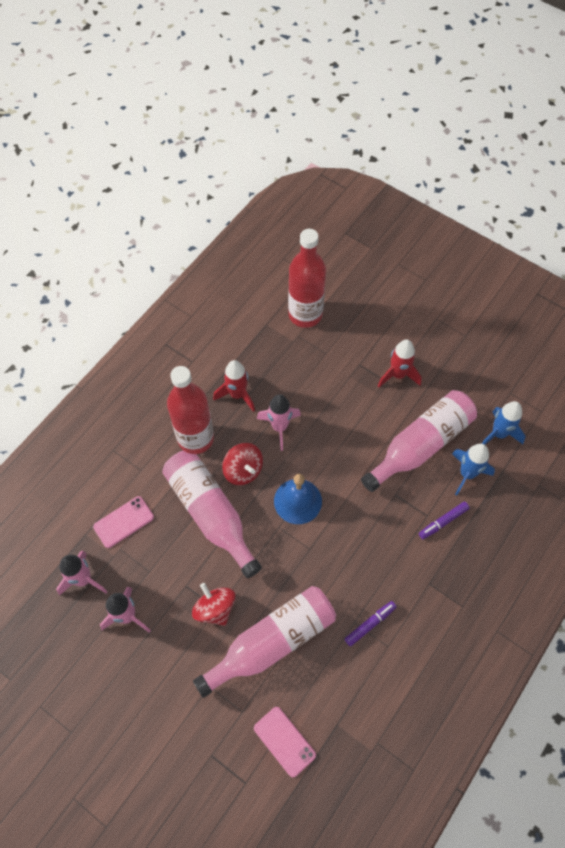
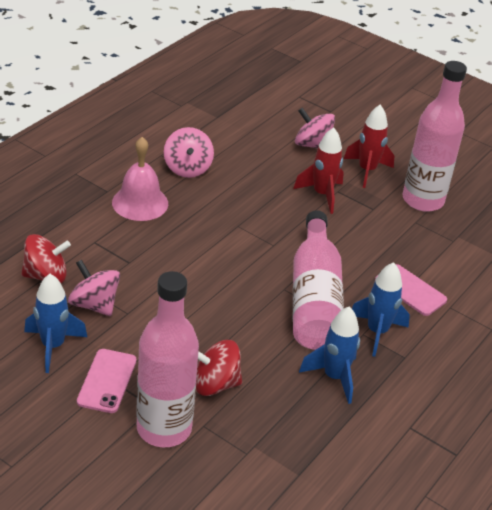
blue bell: [274,474,322,524] = 1 -> none = 0
blue rocket: [452,444,495,496] [482,401,526,445] = 2 -> [24,274,87,373] [299,307,360,404] [352,262,410,357] = 3
pink bell: none = 0 -> [112,137,168,221] = 1
pink rocket: [56,551,108,596] [100,587,151,633] [257,394,301,451] = 3 -> none = 0
pink spinning top: none = 0 -> [68,260,120,316] [164,127,214,178] [295,108,335,149] = 3
purple marker: [345,601,397,646] [419,502,469,539] = 2 -> none = 0
red bottle: [167,366,214,454] [288,229,326,328] = 2 -> none = 0

